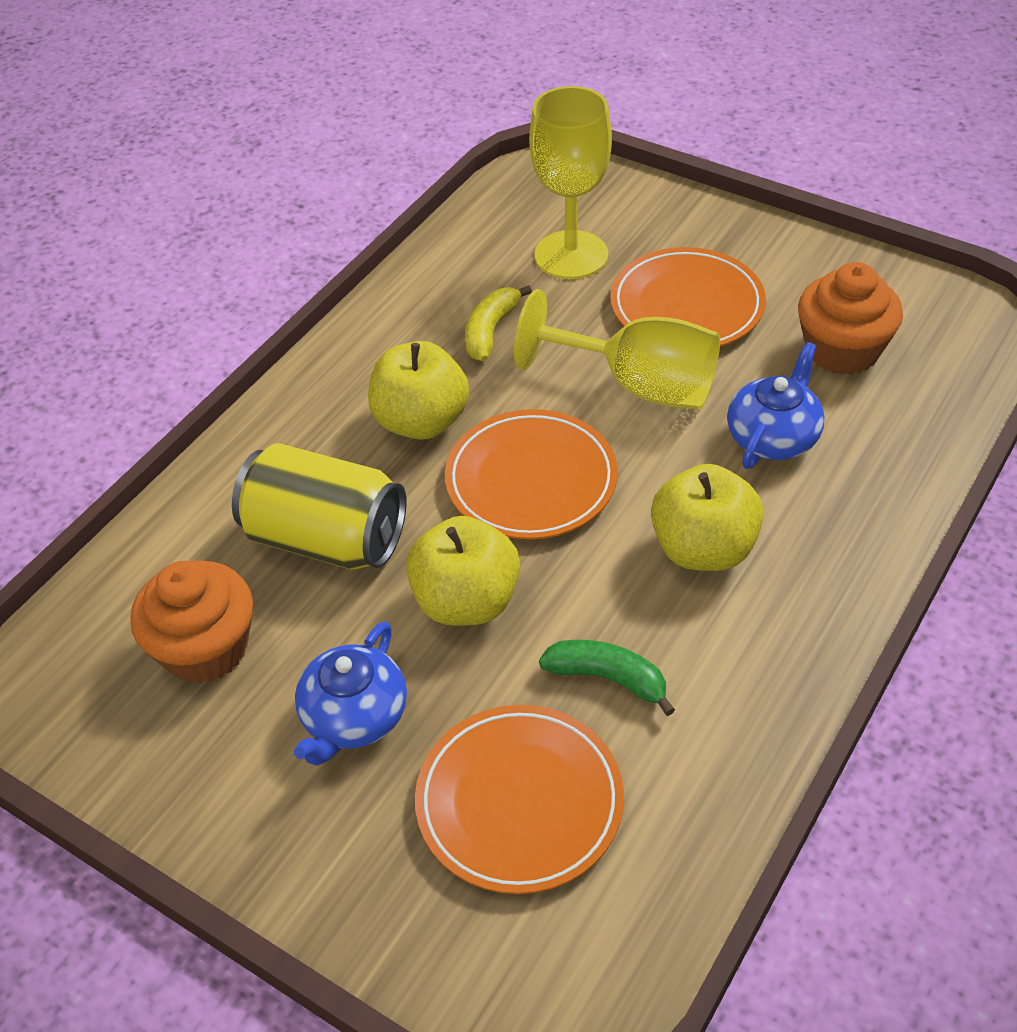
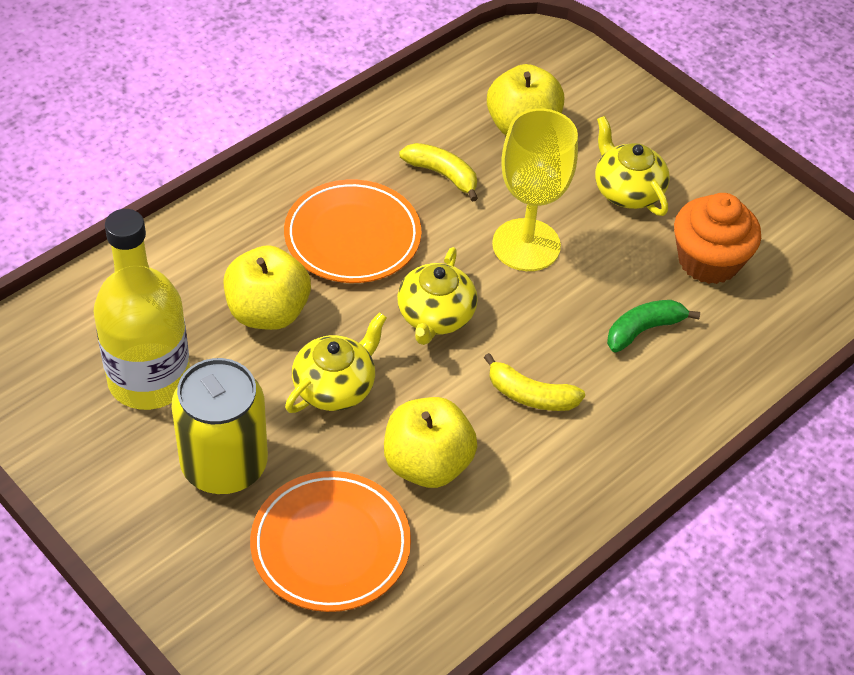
blue teapot: [294,621,407,766] [727,342,824,469] = 2 -> none = 0
orange cupcake: [130,561,253,683] [798,262,903,375] = 2 -> [674,193,761,284] = 1
orange plate: [415,705,624,894] [445,409,618,539] [610,247,766,347] = 3 -> [250,471,411,612] [284,180,422,283] = 2
yellow banana: [465,285,532,361] = 1 -> [399,143,478,202] [484,353,585,411] = 2
yellow bottle: none = 0 -> [93,209,190,410] = 1
yellow goblet: [514,289,720,410] [529,86,612,279] = 2 -> [492,108,578,271] = 1
yellow teapot: none = 0 -> [285,312,387,413] [397,247,477,345] [595,116,670,216] = 3

